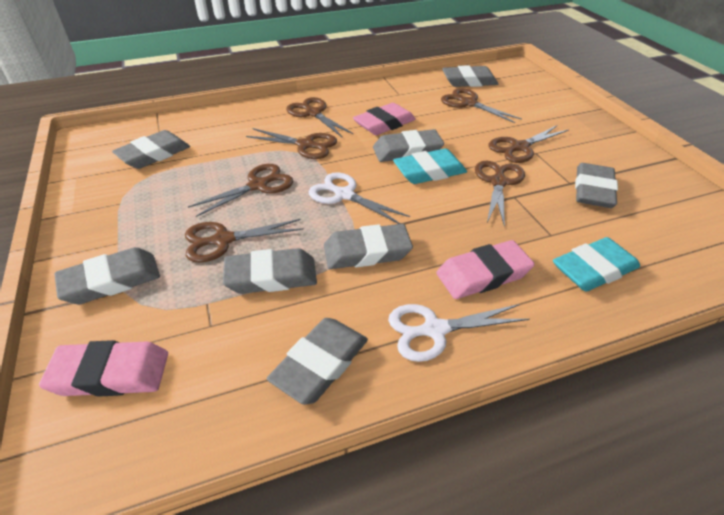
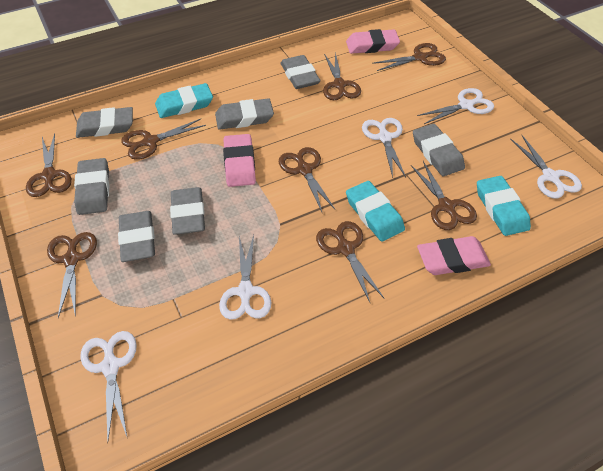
brown scissors: [185,219,304,263] [188,164,293,217] [246,128,337,159] [286,97,353,137] [441,88,522,123] [475,161,525,227] [488,125,569,163] = 7 -> [26,133,72,197] [47,232,97,318] [121,119,206,160] [279,147,336,212] [316,221,385,302] [323,52,361,100] [372,43,446,71] [411,161,477,230] = 8
grey eraser: [54,247,160,305] [112,130,190,169] [223,248,317,294] [267,318,368,405] [324,224,413,269] [373,129,444,162] [442,65,498,87] [575,163,618,208] = 8 -> [74,158,109,215] [76,107,133,138] [118,211,155,262] [170,187,205,235] [215,98,274,130] [281,55,321,89] [413,124,465,176] = 7
turquoise eraser: [393,149,467,184] [553,237,640,292] = 2 -> [155,83,213,118] [346,181,405,242] [477,176,531,236] = 3
white scissors: [308,172,410,224] [388,304,529,362] = 2 -> [80,331,137,443] [219,235,271,320] [362,118,406,178] [417,88,494,124] [510,135,582,199] = 5

